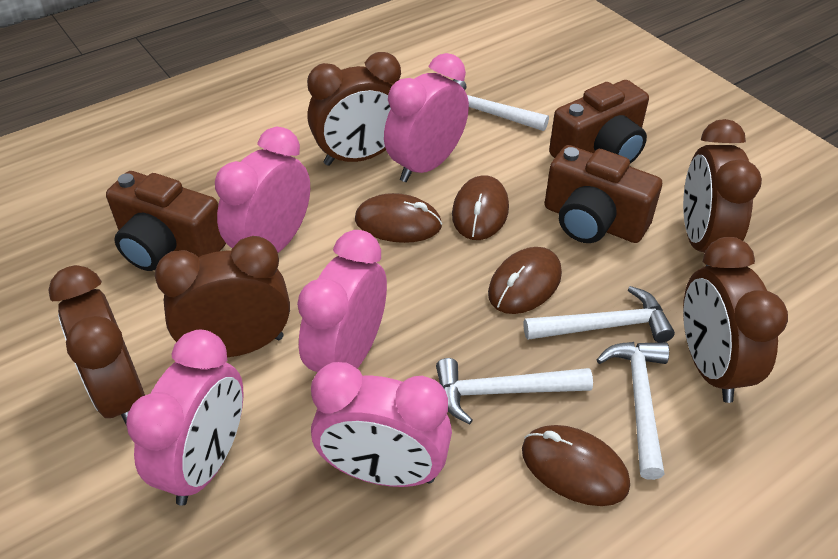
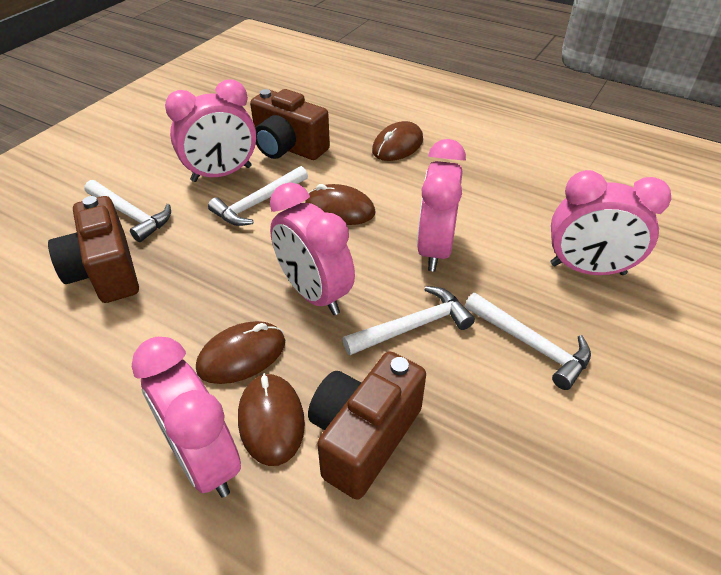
brown clock: [48,265,145,424] [155,236,290,357] [307,52,401,166] [683,119,762,266] [683,237,788,403] = 5 -> none = 0

